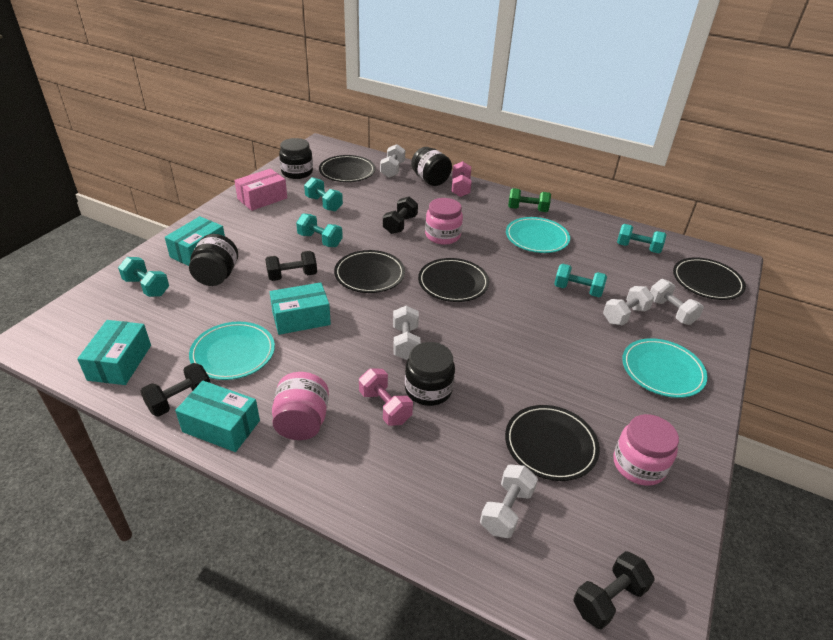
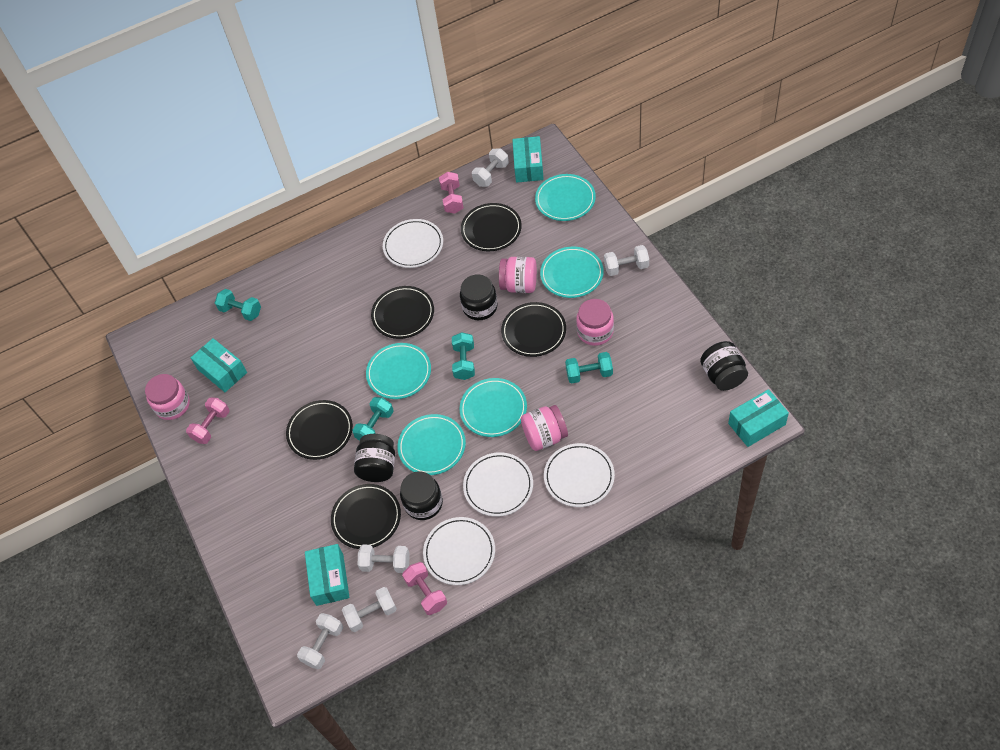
black dumbbell: [140,363,210,417] [265,251,317,281] [383,196,418,234] [574,551,655,630] = 4 -> none = 0
green dumbbell: [508,188,551,212] = 1 -> none = 0
pink box: [234,168,287,211] = 1 -> none = 0
pink dumbbell: [359,368,413,426] [452,161,471,197] = 2 -> [186,397,230,444] [402,562,447,615] [439,172,464,214] = 3
pink jar: [272,372,329,440] [425,198,463,245] [613,414,679,486] = 3 -> [145,374,190,420] [499,257,537,293] [521,405,568,451] [576,299,614,346] = 4
turquoise dumbbell: [118,257,169,297] [296,213,343,247] [304,177,343,211] [554,264,607,297] [617,224,666,253] = 5 -> [215,289,261,321] [352,397,394,441] [452,332,475,380] [565,352,613,383] = 4
turquoise plate: [189,322,275,380] [506,217,570,253] [622,338,708,398] = 3 -> [366,343,431,399] [397,414,466,475] [459,378,527,437] [535,174,596,221] [540,246,604,298] = 5
white plate: none = 0 -> [383,219,443,268] [423,517,495,585] [463,452,533,517] [544,443,615,507] = 4

